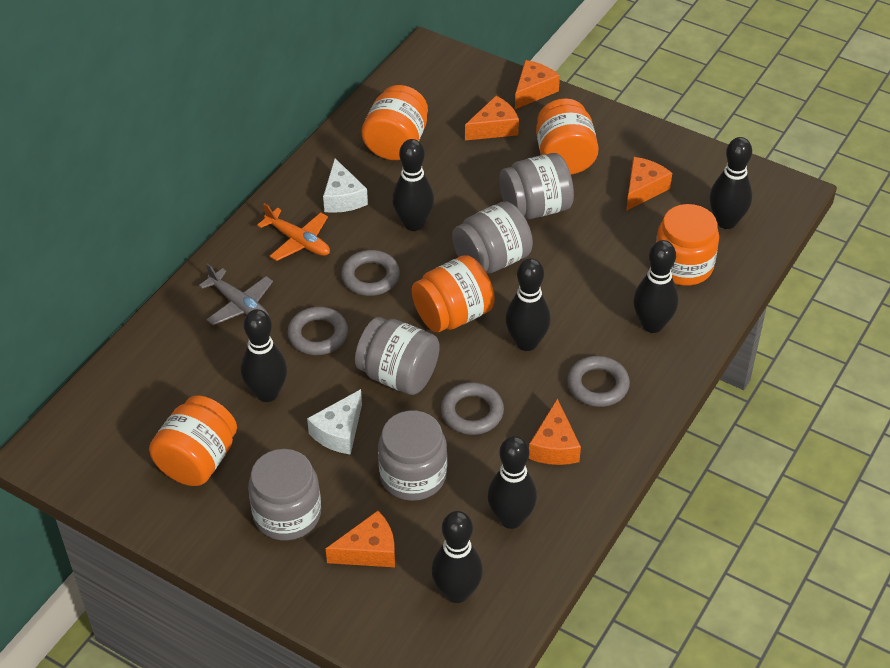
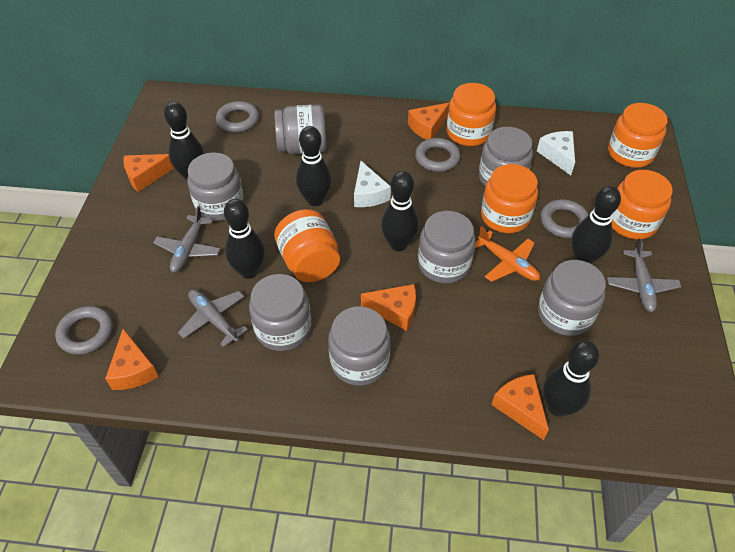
black bowling pin: [241,309,287,402] [392,139,434,231] [431,511,483,603] [487,436,537,529] [506,258,551,351] [634,240,678,333] [710,137,752,229] = 7 -> [164,102,205,180] [224,199,265,279] [296,126,332,206] [381,171,419,251] [543,340,599,417] [572,186,621,264] = 6
grey jar: [248,449,321,540] [355,317,440,395] [378,411,447,501] [452,201,533,273] [499,153,574,219] = 5 -> [187,152,244,221] [249,274,312,351] [274,104,327,154] [328,307,390,386] [418,211,476,284] [479,127,533,187] [538,260,606,336] = 7
grey plane: [199,263,273,325] = 1 -> [153,206,221,273] [178,289,248,347] [607,239,681,312] = 3

